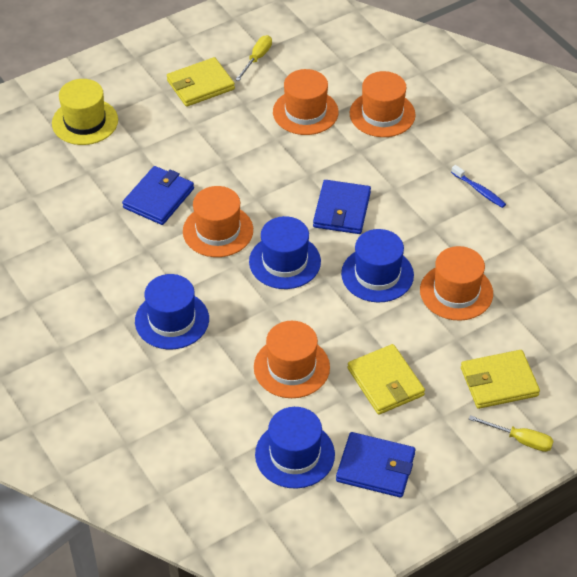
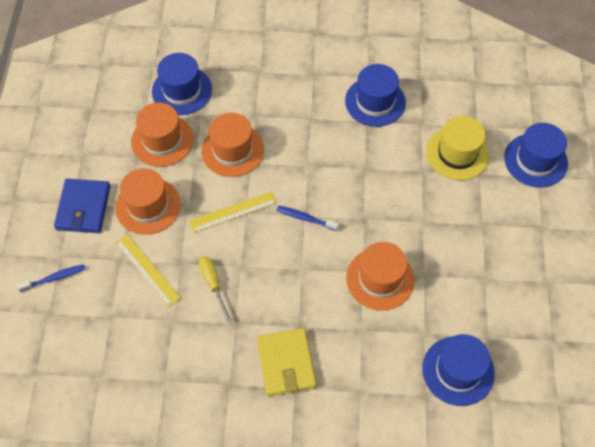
blue toothbrush: [451,165,506,208] = 1 -> [17,264,85,292] [277,206,339,231] = 2
blue wallet: [122,166,194,225] [313,180,371,234] [336,432,415,498] = 3 -> [54,179,111,233] = 1
orange hat: [183,186,253,257] [254,321,330,398] [273,69,338,135] [350,71,416,137] [420,246,493,321] = 5 -> [115,168,181,235] [131,103,194,167] [201,113,264,177] [346,242,414,311] = 4
yellow ruler: none = 0 -> [116,234,181,307] [189,191,277,233] = 2
yellow screwdriver: [235,35,272,81] [469,415,553,452] = 2 -> [199,256,232,323] = 1
yellow wallet: [167,57,235,107] [347,344,425,415] [461,350,540,409] = 3 -> [257,328,316,396] = 1

